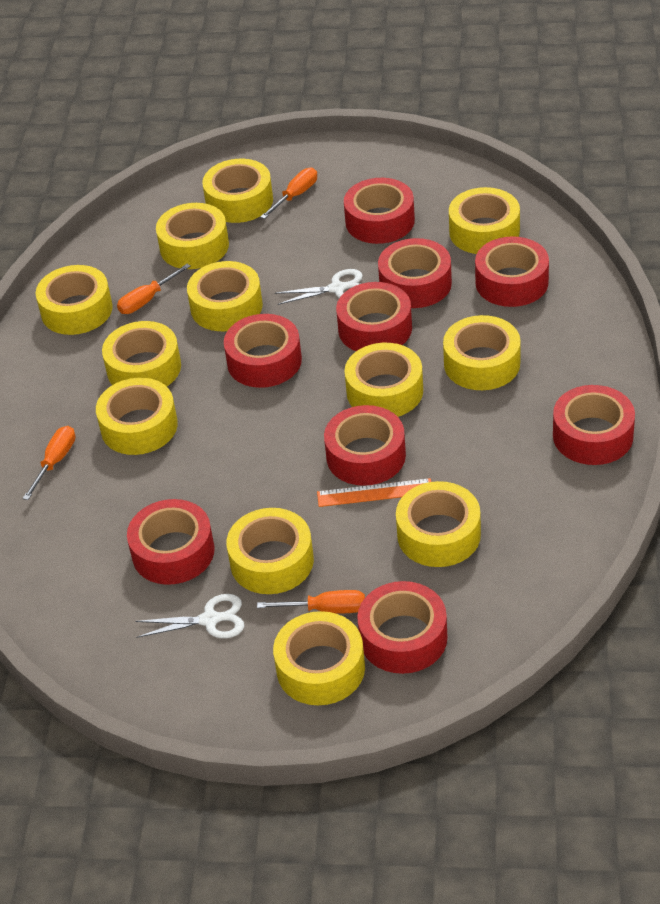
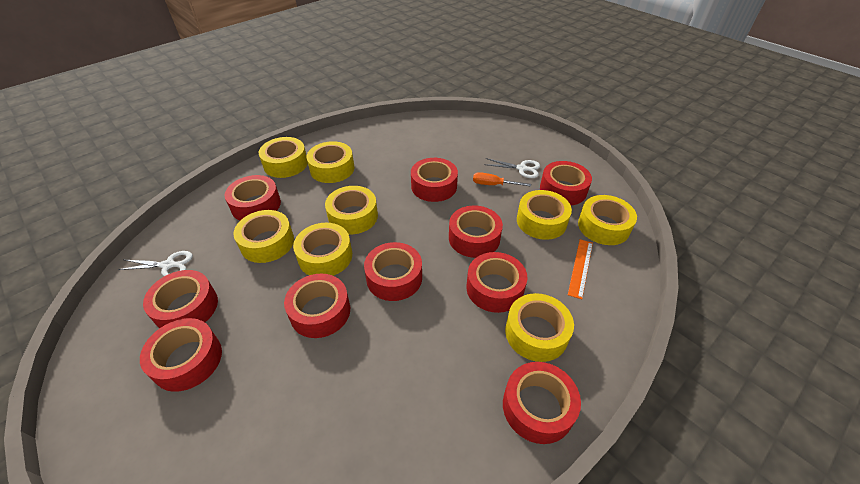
orange screwdriver: [22,426,75,500] [117,264,191,314] [257,590,365,613] [260,168,317,219] = 4 -> [473,172,531,187] = 1
red tape: [127,499,215,585] [224,314,302,388] [324,405,406,486] [336,282,412,351] [344,178,415,244] [357,581,448,674] [378,238,452,308] [475,236,549,307] [553,385,635,465] = 9 -> [140,318,222,392] [143,270,218,329] [224,175,281,220] [284,274,350,338] [364,242,422,301] [411,158,458,202] [449,206,503,258] [466,252,528,313] [503,362,581,444] [540,161,592,205] = 10
yellow tape: [36,265,113,335] [96,378,178,455] [102,321,181,386] [156,203,229,269] [187,261,263,331] [202,159,273,223] [227,508,314,594] [273,611,365,705] [344,343,423,417] [396,481,481,567] [443,315,520,390] [449,187,520,254] = 12 -> [233,210,294,263] [259,137,308,178] [293,223,352,276] [306,141,354,183] [325,186,378,234] [505,293,574,362] [517,190,572,240] [578,195,637,245] = 8

